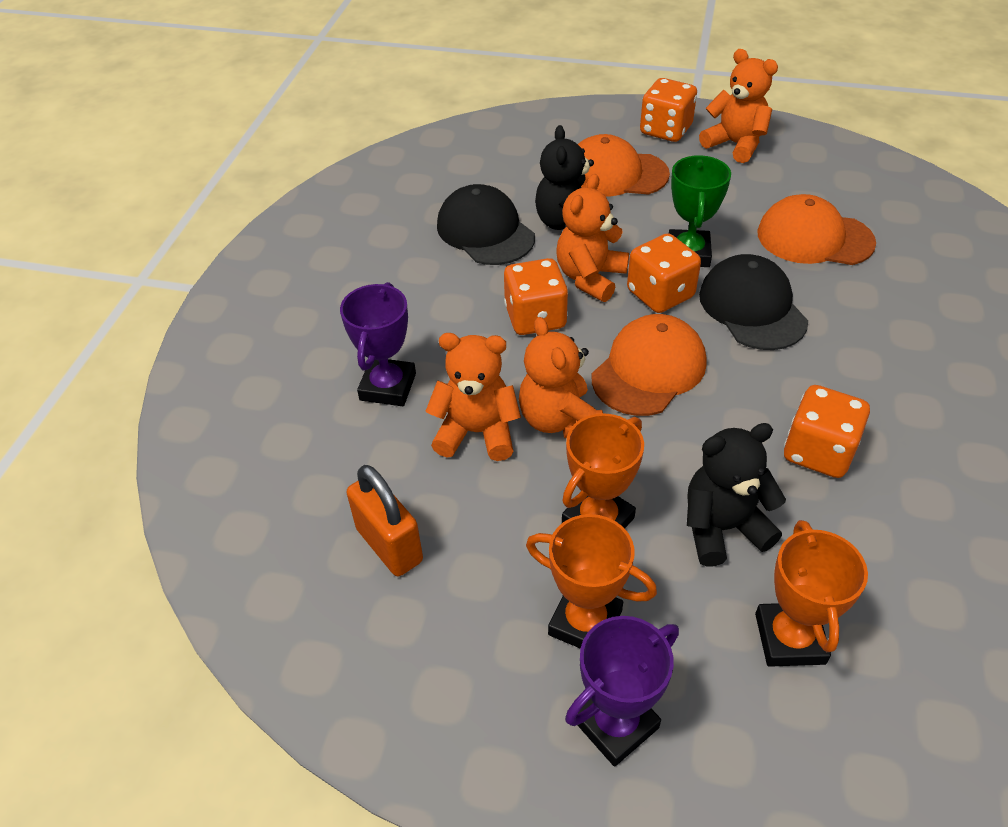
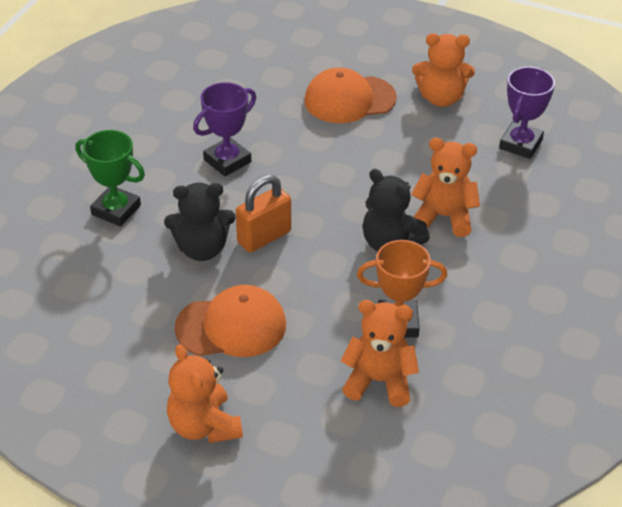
black cap: [437,184,535,265] [699,254,808,350] = 2 -> none = 0
orange cap: [578,134,670,197] [592,314,706,416] [757,194,876,265] = 3 -> [175,285,286,357] [304,67,397,123] = 2
orange dice: [504,258,568,335] [627,233,701,313] [640,78,697,142] [784,385,870,478] = 4 -> none = 0
orange trophy: [526,514,657,648] [562,413,644,529] [755,520,868,667] = 3 -> [357,240,447,338] = 1

